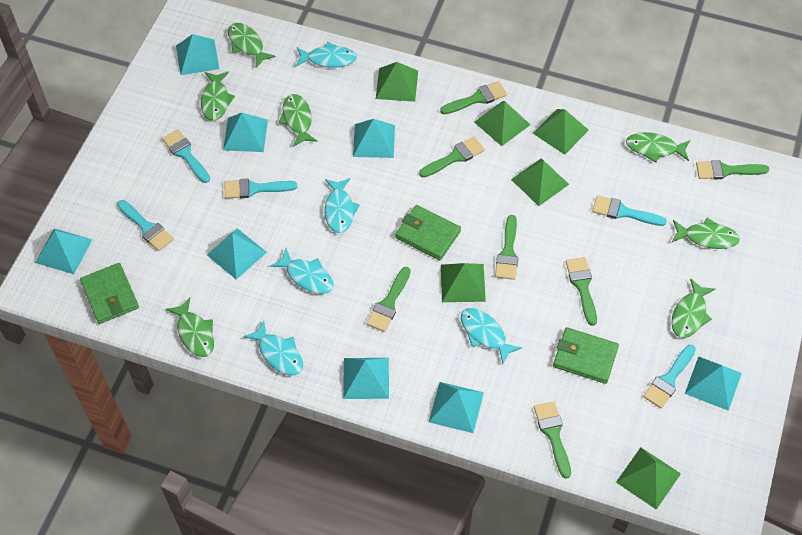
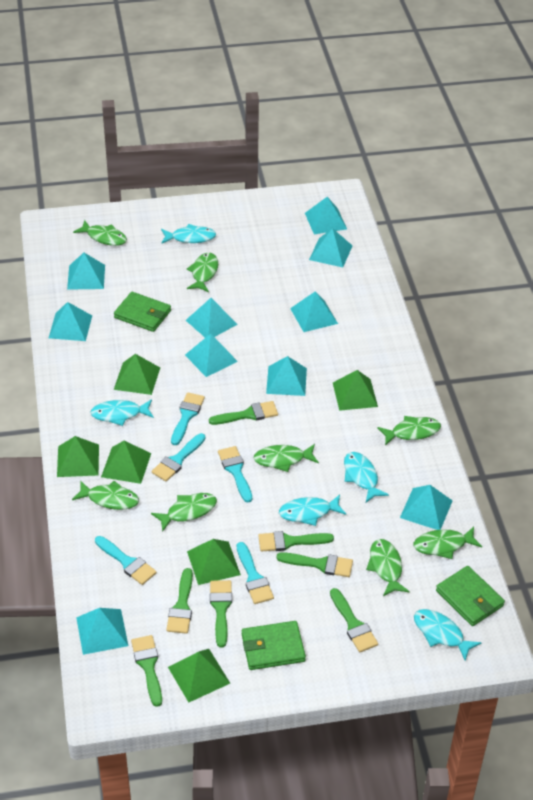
green fish: [166,297,214,357] [201,71,235,121] [228,23,276,68] [279,94,318,147] [626,132,690,163] [671,278,715,338] [672,218,740,249] = 7 -> [72,480,139,510] [73,220,127,246] [151,493,217,532] [186,253,218,292] [253,444,319,472] [366,539,410,596] [377,416,441,446] [414,527,482,559] = 8
turquoise pyramid: [35,228,93,274] [176,34,219,75] [207,228,267,280] [223,113,268,152] [343,358,389,399] [353,119,395,158] [429,382,484,433] [685,356,742,411] = 8 -> [49,302,92,341] [67,253,105,290] [76,608,128,655] [185,334,238,377] [186,298,238,338] [266,356,307,396] [290,291,338,332] [305,197,347,234] [309,228,352,267] [400,485,453,530] = 10

